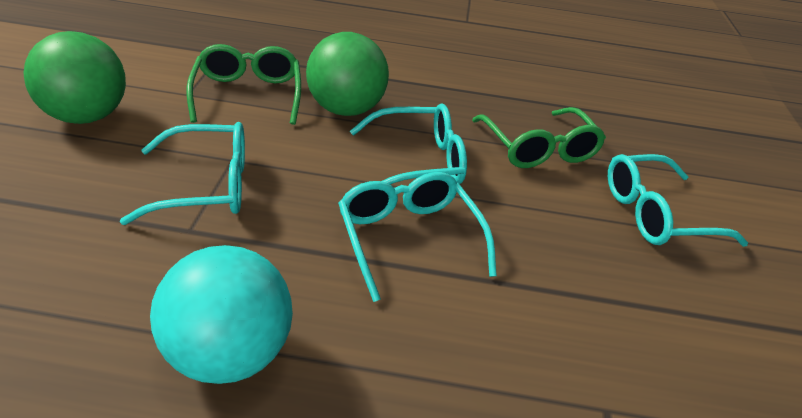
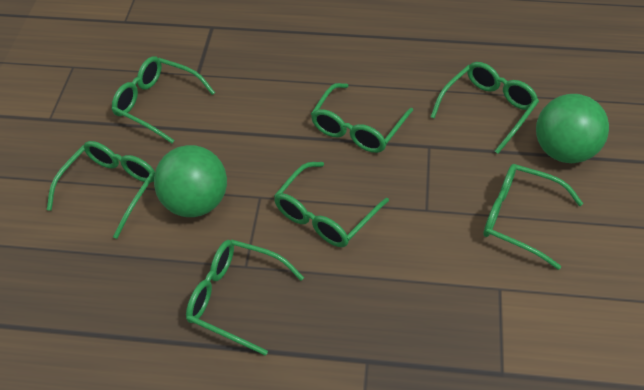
green glasses: [187,44,301,125] [472,107,606,168] = 2 -> [47,141,155,239] [112,56,215,143] [186,239,304,356] [274,162,389,247] [311,83,413,153] [430,62,539,154] [483,164,583,270] = 7
turquoise ball: [150,245,293,384] = 1 -> none = 0
turquoise glasses: [120,122,245,225] [338,172,497,302] [350,103,467,185] [608,154,748,247] = 4 -> none = 0

